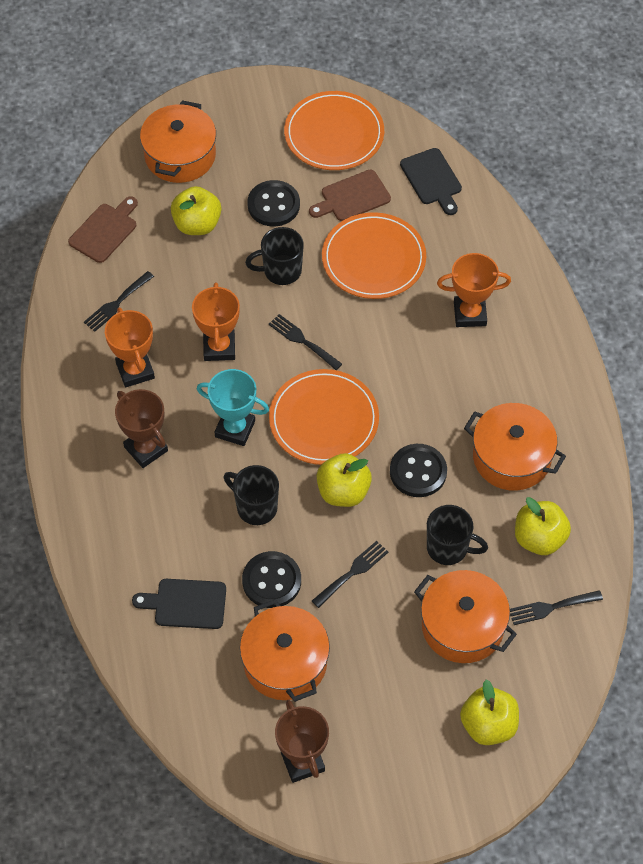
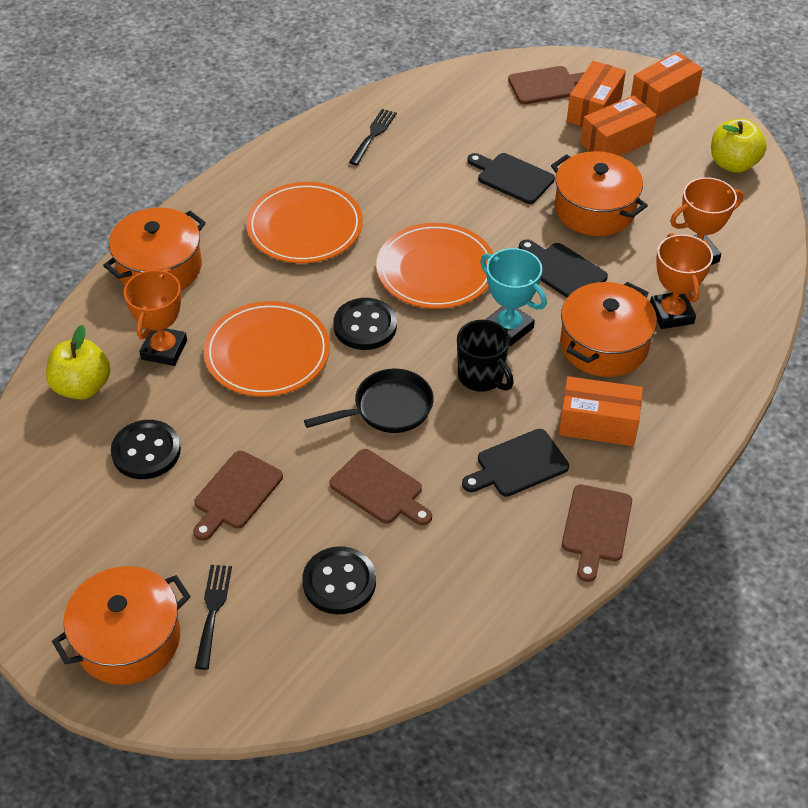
black cutting board: [132,579,226,629] [400,148,462,215] = 2 -> [462,429,569,497] [467,153,555,204] [519,239,608,298] = 3
black fork: [84,271,154,332] [269,314,342,370] [312,541,389,608] [510,590,603,625] = 4 -> [195,565,232,670] [349,109,397,165] = 2
black mug: [224,465,279,525] [245,227,304,285] [427,505,488,565] = 3 -> [457,320,514,392] = 1
black pan: none = 0 -> [304,369,434,433] = 1
brown cutting board: [68,197,138,263] [309,170,391,221] = 2 -> [193,451,283,541] [329,449,432,526] [508,66,585,104] [562,484,632,582] = 4
brown trophy: [115,389,168,468] [275,700,329,783] = 2 -> none = 0
orange box: none = 0 -> [559,376,643,446] [567,61,626,127] [581,95,656,156] [631,51,703,118] = 4
yellow apple: [171,186,221,235] [316,453,372,507] [460,680,519,745] [515,497,571,555] = 4 -> [46,325,110,400] [711,119,767,173] = 2

